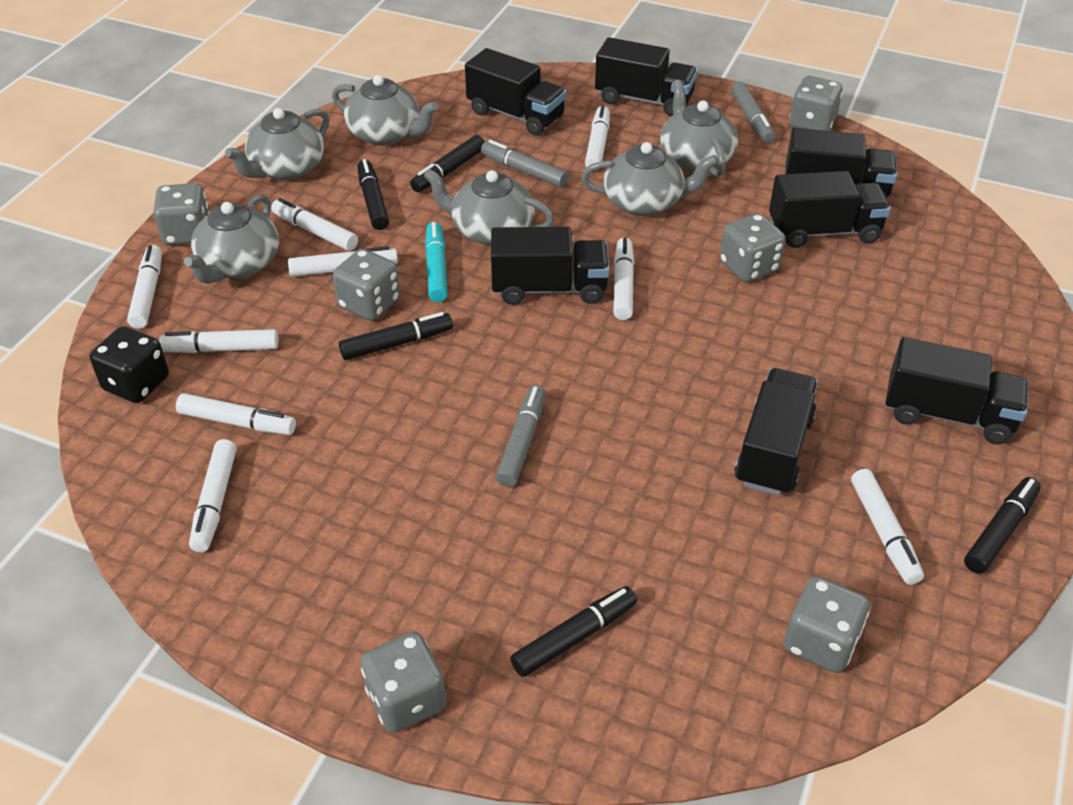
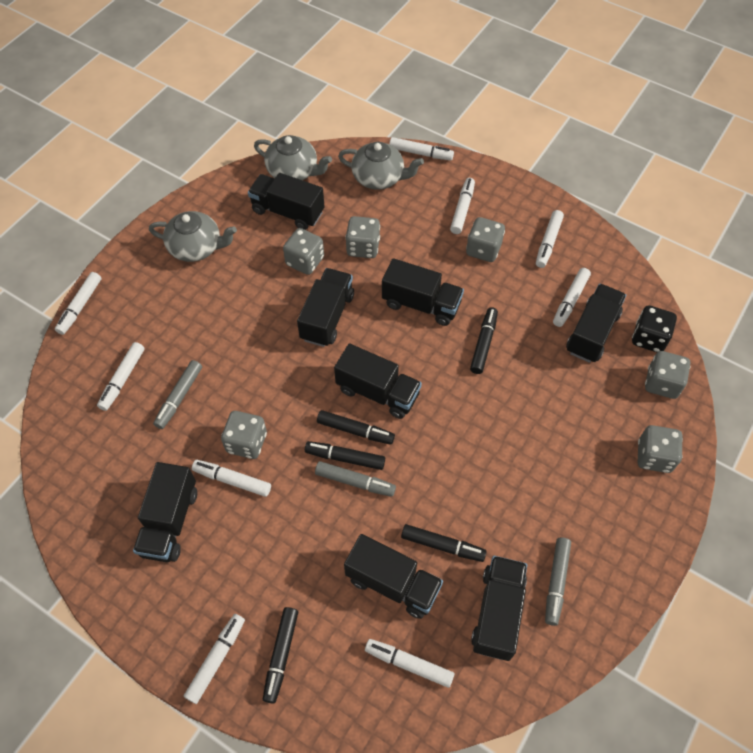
black truck: [465,48,566,136] [491,227,610,305] [595,37,698,117] [735,368,818,496] [769,171,891,248] [785,128,897,199] [886,337,1028,445] = 7 -> [133,462,197,562] [248,173,325,230] [297,268,354,347] [334,343,422,419] [344,534,443,619] [382,258,464,326] [471,556,527,661] [566,284,626,363] = 8
grey teapot: [184,194,279,284] [225,108,329,180] [332,75,438,146] [423,169,555,245] [581,142,718,216] [660,80,738,177] = 6 -> [149,211,237,262] [254,135,332,180] [338,142,424,190] = 3
turquoise marker: [425,222,448,302] = 1 -> none = 0

